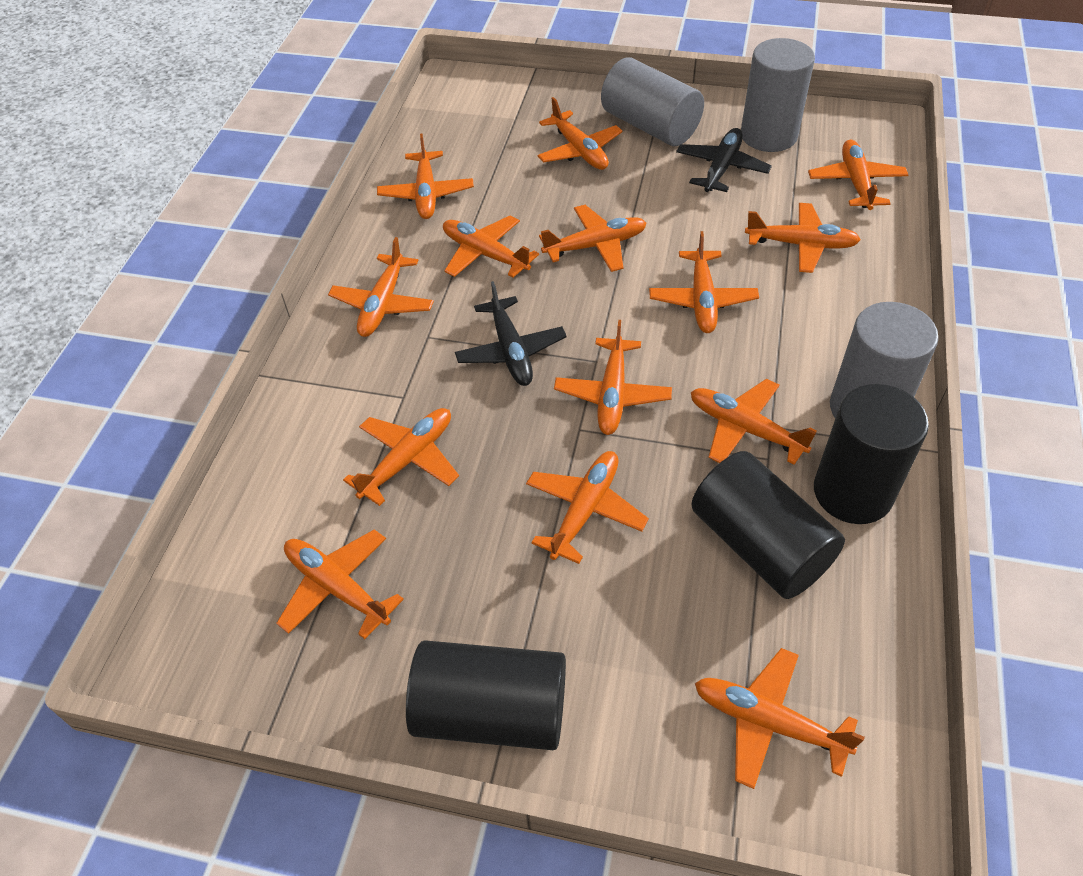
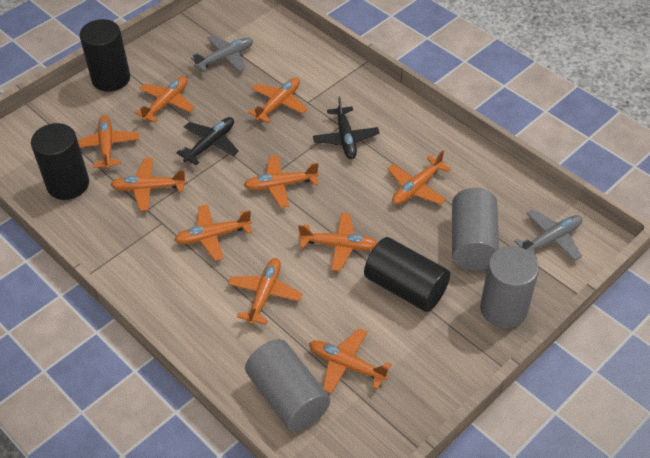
grey plane: none = 0 -> [191,35,253,72] [514,209,582,261] = 2
orange plane: [277,529,404,639] [328,237,434,337] [343,408,459,506] [377,134,474,219] [443,215,539,278] [526,451,649,564] [538,97,623,170] [539,205,647,272] [554,320,672,435] [649,231,759,333] [691,379,817,465] [695,648,865,789] [745,203,861,273] [808,140,908,210] = 14 -> [78,115,139,169] [110,158,187,211] [134,76,195,123] [174,204,252,261] [228,258,302,325] [244,155,319,208] [248,78,308,123] [298,213,377,271] [309,328,391,394] [387,150,451,205] = 10

